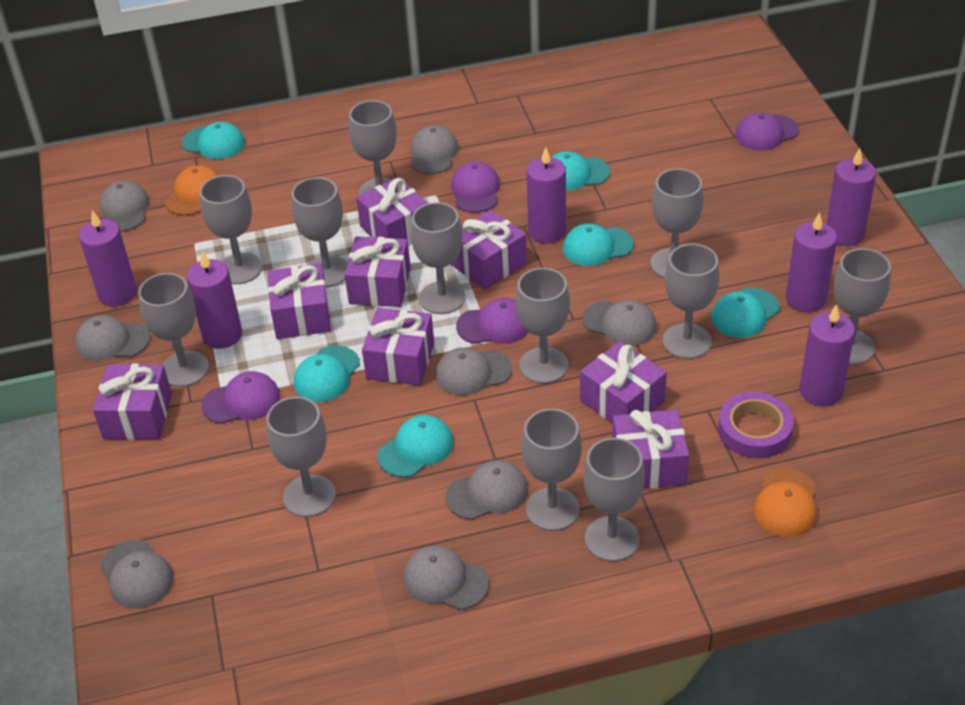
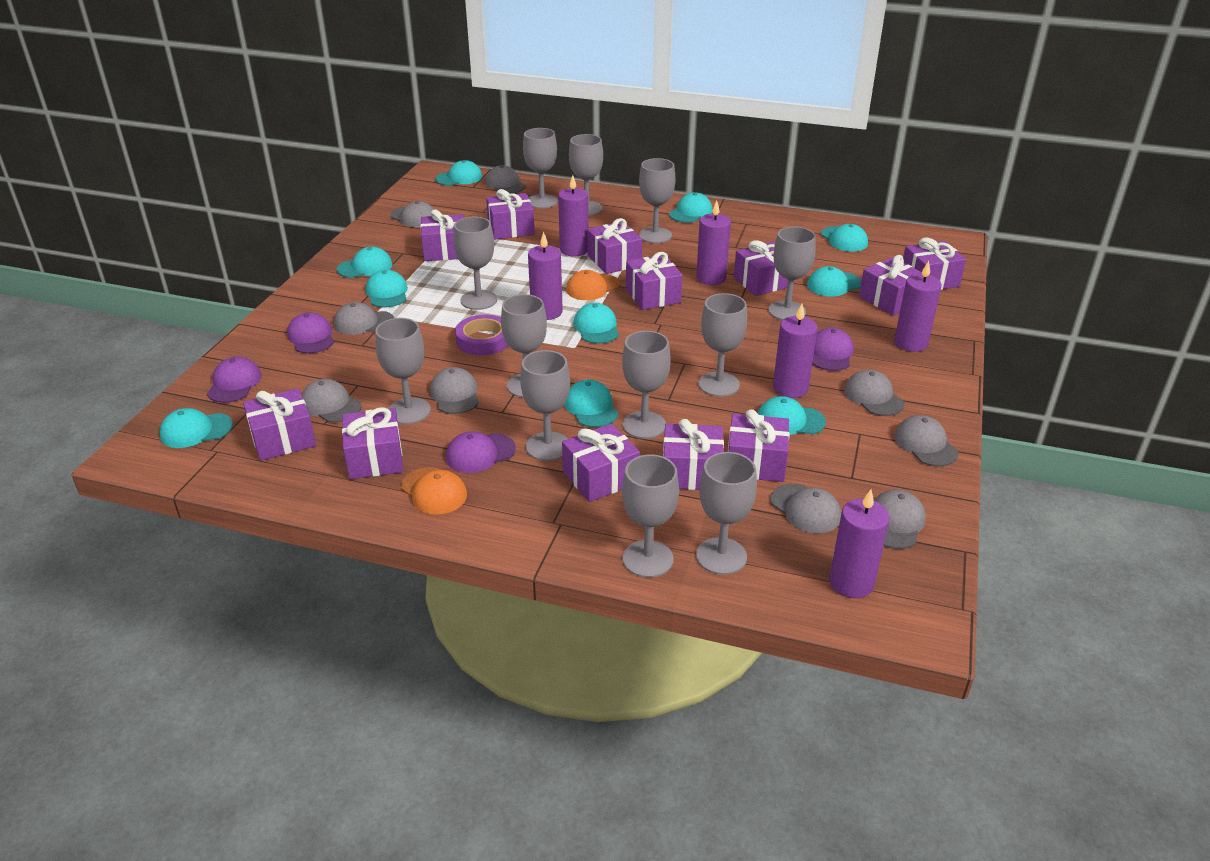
grey cap: [75,315,150,361] [99,181,149,232] [100,540,174,609] [403,546,489,610] [410,125,458,174] [435,347,512,396] [446,460,528,520] [583,300,657,346] = 8 -> [302,379,362,423] [334,302,394,335] [390,201,434,227] [430,367,479,414] [485,165,526,194] [770,484,841,533] [844,370,904,416] [874,490,926,549] [894,415,958,466] = 9
purple gift: [93,364,172,440] [268,263,331,339] [344,236,411,307] [356,177,428,245] [362,308,434,385] [451,210,527,290] [580,341,667,424] [612,409,689,489] = 8 -> [243,388,316,461] [342,407,403,479] [420,209,464,261] [486,189,535,240] [562,424,640,502] [587,218,642,274] [626,252,683,310] [663,419,724,490] [728,409,790,482] [734,240,788,296] [859,255,922,316] [903,237,966,290] = 12
turquoise cap: [182,122,245,159] [294,346,360,402] [378,415,454,477] [552,151,610,191] [563,223,634,266] [711,288,780,338] = 6 -> [159,408,233,448] [337,247,393,278] [366,270,408,308] [435,160,482,186] [564,380,618,427] [573,303,619,344] [669,192,713,223] [758,396,826,435] [807,266,861,297] [821,224,868,252] = 10

